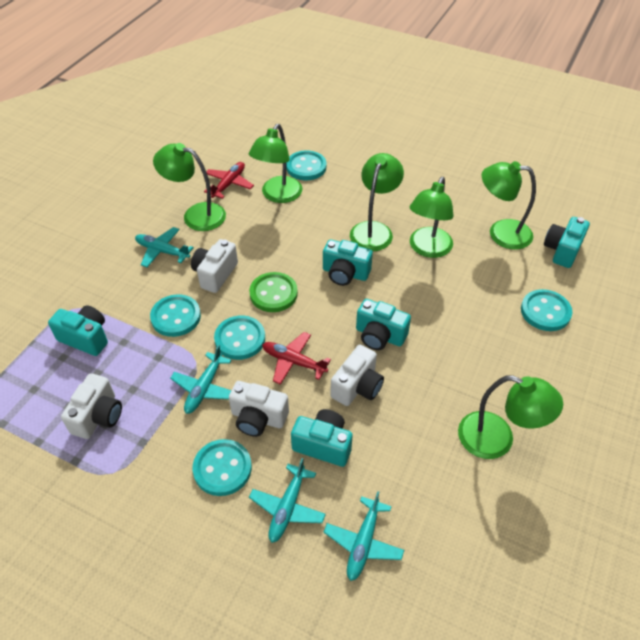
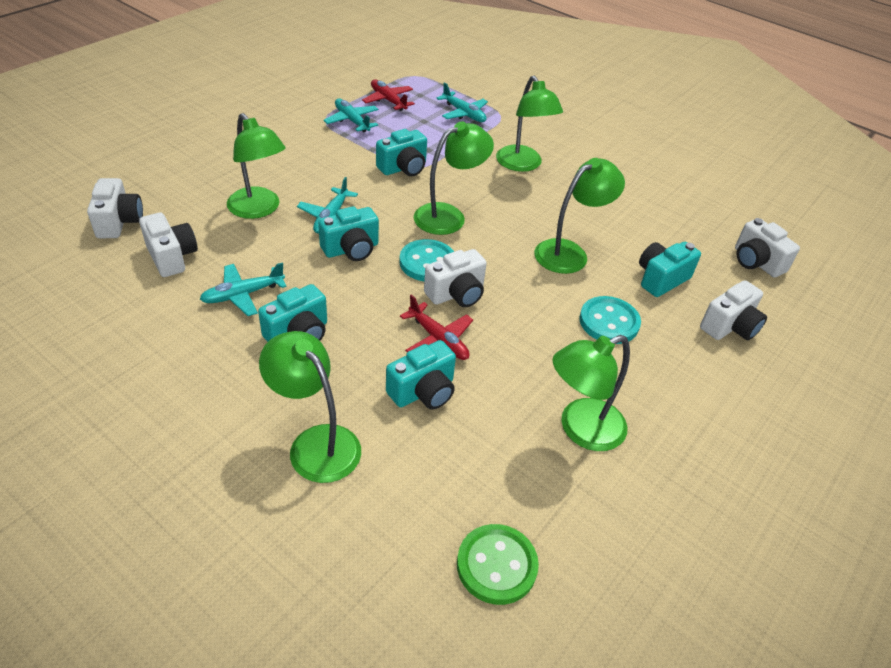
turquoise button: [150,294,201,337] [193,439,252,496] [214,316,265,360] [286,150,326,180] [521,289,572,331] = 5 -> [399,239,454,281] [579,296,641,344] = 2
white camera: [61,373,122,439] [191,239,238,293] [229,381,289,437] [330,345,384,406] = 4 -> [87,178,143,238] [139,213,198,277] [424,249,487,307] [700,280,767,340] [735,218,800,277] = 5

